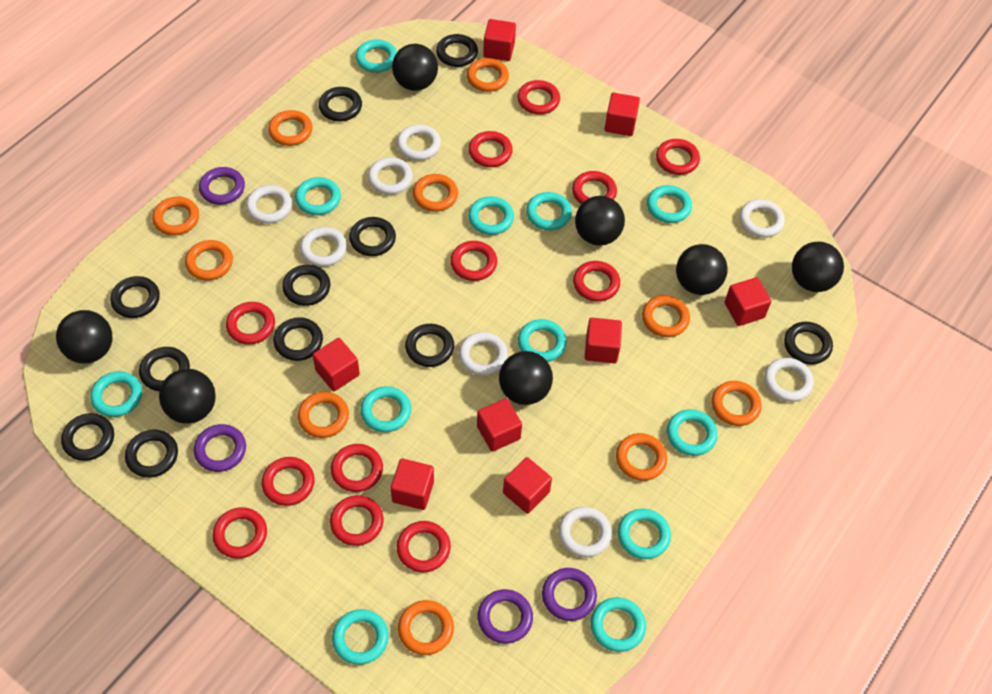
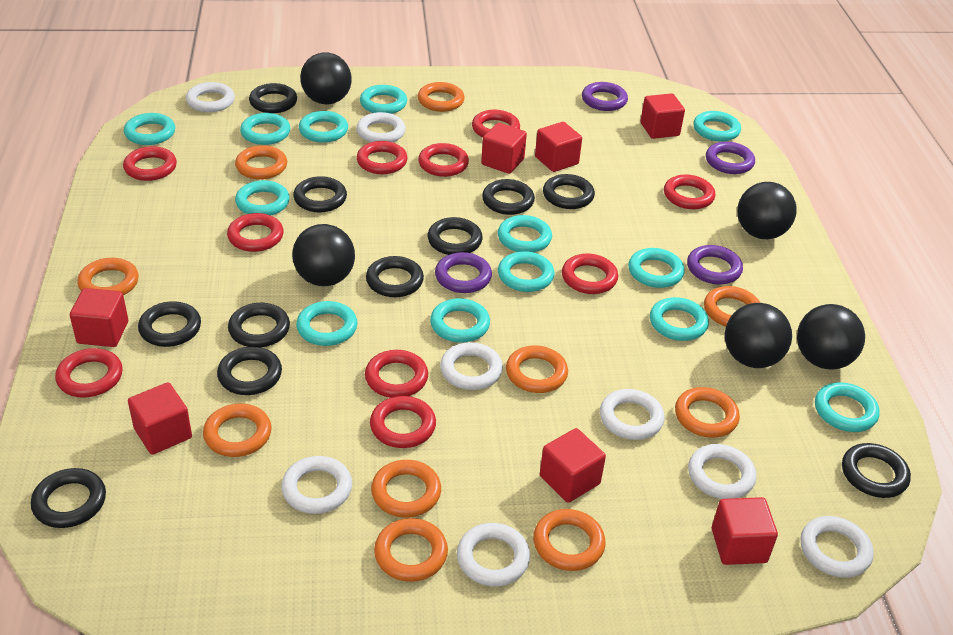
black ball: [56,310,112,363] [159,369,216,424] [392,44,438,91] [499,351,553,405] [575,196,625,246] [676,244,727,295] [792,242,844,292] = 7 -> [292,224,355,286] [300,52,352,104] [725,303,792,368] [737,182,797,239] [797,304,865,370] = 5
red cube: [313,338,360,391] [391,459,434,510] [477,398,522,452] [483,19,516,61] [503,457,552,514] [585,318,622,363] [605,93,640,136] [725,277,771,326] = 8 -> [70,288,128,347] [128,383,192,455] [481,123,527,174] [535,122,582,172] [540,428,606,503] [640,93,685,139] [712,497,778,565] = 7
red ring: [213,507,267,559] [226,302,275,345] [262,457,315,506] [330,495,384,546] [331,444,383,492] [397,521,451,572] [450,241,497,281] [469,131,513,167] [517,80,560,115] [572,171,617,204] [573,261,620,302] [656,139,700,175] = 12 -> [55,348,123,398] [123,146,177,181] [227,213,284,252] [357,141,407,174] [365,350,428,398] [370,396,436,448] [418,143,469,177] [472,110,520,138] [562,254,618,294] [664,175,715,209] = 10
turquoise ring: [90,371,142,417] [295,177,341,215] [332,609,389,665] [356,40,397,73] [360,386,411,432] [468,196,514,235] [518,319,567,362] [526,192,572,230] [591,597,646,652] [618,509,671,559] [647,185,692,223] [667,409,718,456] = 12 -> [124,113,175,145] [235,180,290,216] [240,113,290,145] [296,301,357,346] [299,111,348,143] [360,85,407,114] [430,298,490,343] [498,215,552,252] [498,251,555,292] [628,248,685,288] [650,297,709,341] [693,111,741,142] [815,382,880,432] = 13

